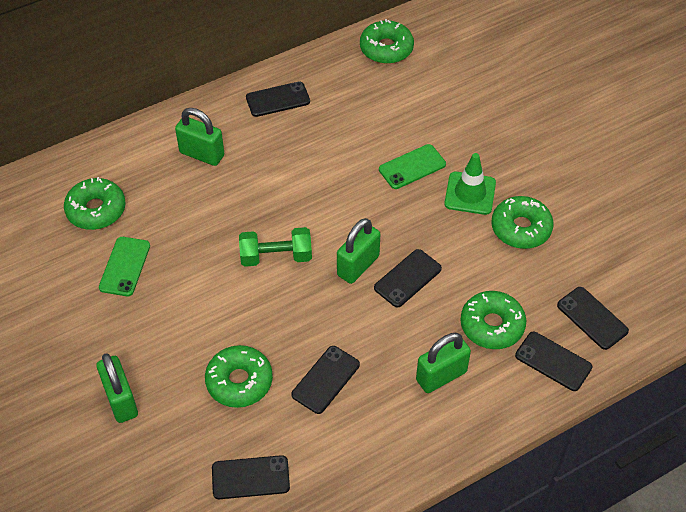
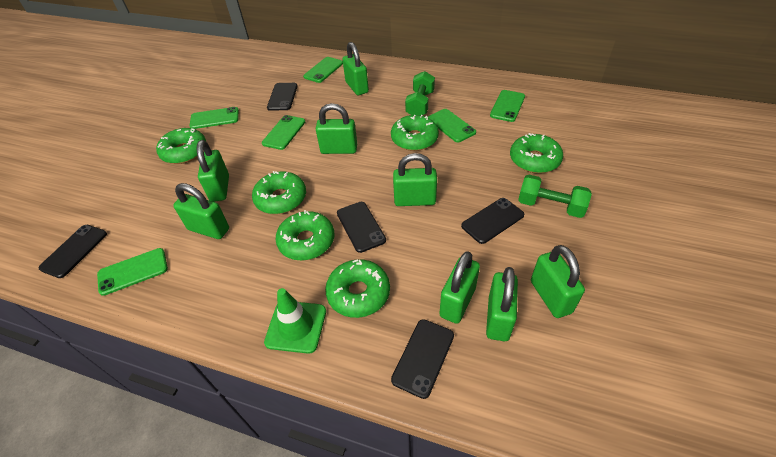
black phone: [212,455,290,499] [246,81,310,117] [292,346,360,414] [374,249,442,307] [515,332,592,391] [557,287,629,350] = 6 -> [39,225,107,278] [267,83,298,111] [337,202,386,253] [391,319,454,399] [461,198,524,244] = 5
green donut: [64,177,126,230] [205,345,273,408] [360,19,414,64] [460,291,526,349] [491,196,554,249] = 5 -> [156,128,206,164] [252,171,306,214] [275,210,334,261] [325,259,390,318] [391,115,439,151] [510,133,563,173] = 6
green dumbbell: [239,227,312,267] = 1 -> [405,71,435,115] [518,175,592,218] = 2
green padlock: [97,353,138,423] [175,108,224,166] [337,218,380,284] [416,333,471,393] = 4 -> [173,183,229,239] [197,140,229,202] [316,103,357,154] [342,42,369,95] [393,153,437,206] [439,251,480,324] [486,267,518,341] [531,245,585,318] = 8
green phone: [99,237,150,296] [379,144,446,189] = 2 -> [97,248,168,296] [189,107,239,129] [262,115,305,150] [303,57,343,83] [428,109,476,143] [490,90,525,122] = 6

